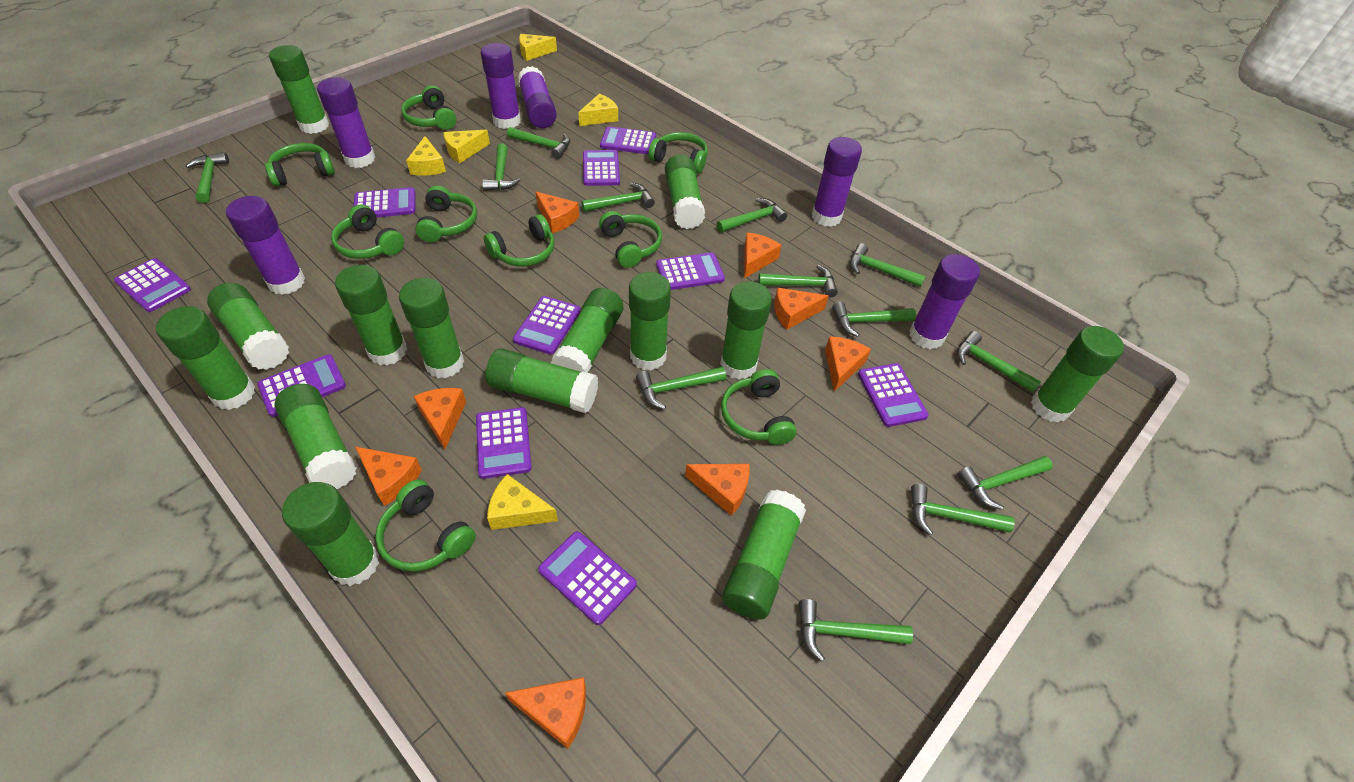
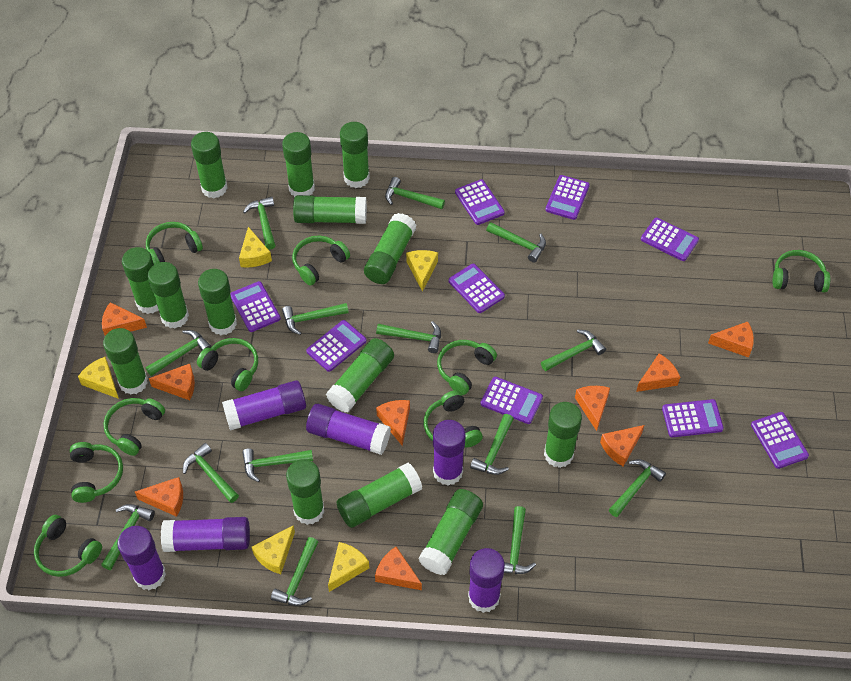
green hammer: [186,152,229,203] [482,144,521,191] [507,127,570,159] [582,183,655,212] [636,366,726,410] [717,198,787,233] [758,265,838,298] [799,599,913,662] [832,302,916,337] [850,243,925,287] [911,484,1015,535] [957,331,1041,393] [957,456,1053,510] = 13 -> [101,504,155,570] [145,330,212,376] [183,443,239,503] [242,448,313,482] [243,197,276,250] [271,537,318,606] [282,303,349,335] [376,321,441,353] [385,177,445,209] [470,414,514,475] [486,222,546,262] [504,506,536,574] [541,330,606,371] [609,459,666,517] = 14
orange cheese: [355,447,422,506] [414,388,466,449] [505,677,586,749] [536,192,579,233] [685,464,750,516] [744,233,781,279] [774,288,829,330] [825,336,871,392] = 8 -> [102,302,147,336] [135,477,183,517] [149,364,195,400] [375,547,422,590] [376,400,410,446] [575,386,610,431] [600,425,644,467] [636,354,680,392] [708,322,754,358] = 9
purple calculator: [114,258,191,312] [257,354,346,417] [354,187,415,217] [476,407,532,479] [513,296,581,355] [538,531,637,625] [583,150,620,186] [600,126,656,154] [656,252,725,290] [858,363,929,427] = 10 -> [230,281,281,332] [306,320,367,372] [449,264,505,313] [455,179,505,225] [481,377,543,424] [545,175,590,220] [641,218,699,261] [662,399,724,437] [751,412,809,469] = 9

